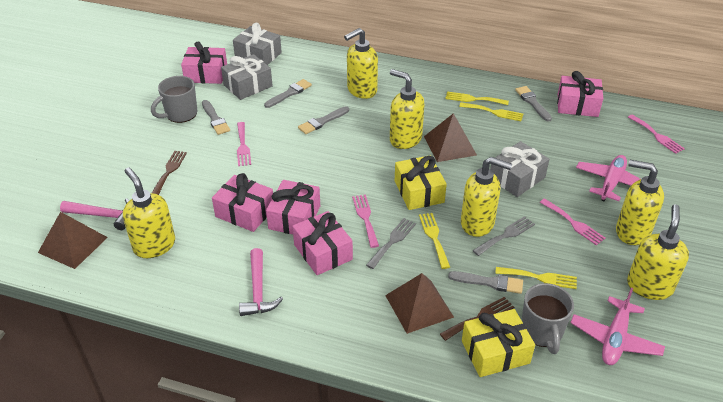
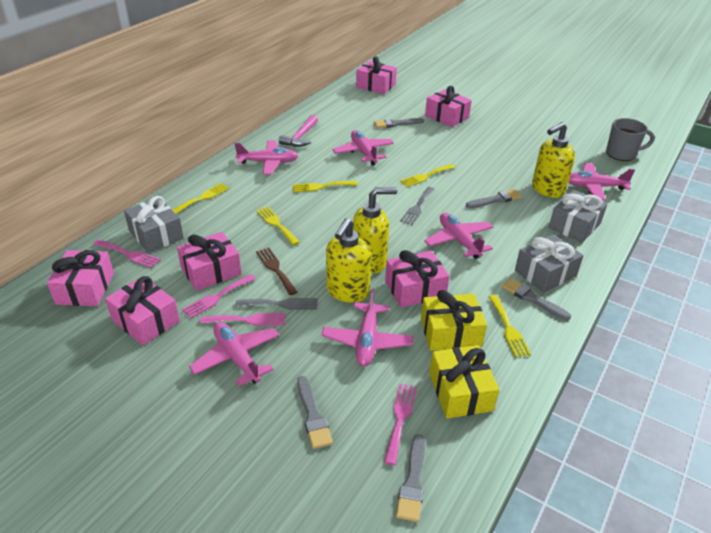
brown fork: [152,151,187,195] [440,297,514,341] = 2 -> [256,248,297,295] = 1
brown pyramid: [38,212,108,269] [385,273,454,334] [424,113,477,162] = 3 -> none = 0
grey mug: [151,76,197,123] [521,283,574,354] = 2 -> [606,118,655,161] = 1
pink gift: [181,41,227,84] [212,173,273,232] [266,180,320,234] [292,211,353,275] [557,71,603,117] = 5 -> [47,250,114,306] [105,276,180,345] [177,232,242,291] [356,56,397,94] [385,250,449,308] [425,86,472,127] = 6
pink hammer: [60,198,130,230] [239,248,283,316] = 2 -> [279,115,318,147] = 1
pink plane: [570,288,665,365] [576,155,640,201] = 2 -> [189,322,279,386] [234,140,298,175] [322,288,413,366] [333,130,394,165] [424,213,493,259] [568,163,635,201] = 6
yellow fork: [419,213,450,269] [445,92,509,105] [459,102,523,121] [495,267,577,289] = 4 -> [173,183,229,214] [256,206,300,245] [293,181,358,192] [400,164,455,187] [489,295,531,357] = 5
yellow soap dispenser: [123,167,175,258] [344,28,378,99] [390,69,425,149] [461,157,512,237] [616,160,664,245] [627,204,689,300] = 6 -> [326,218,371,303] [353,187,397,274] [532,122,575,198] = 3

